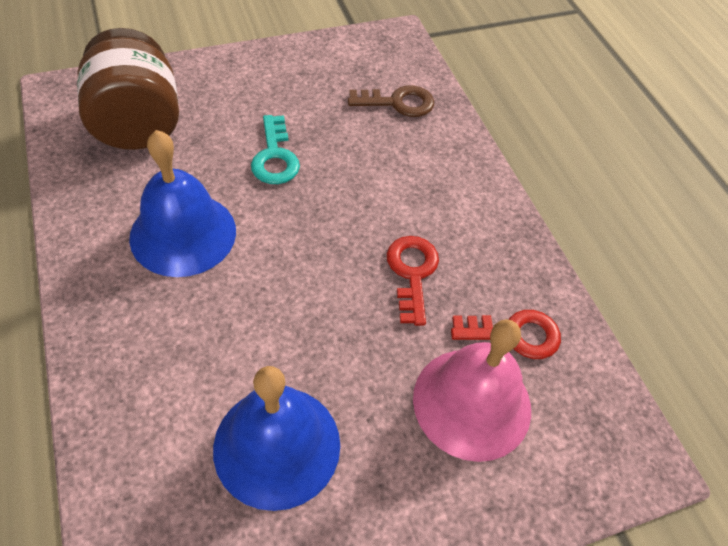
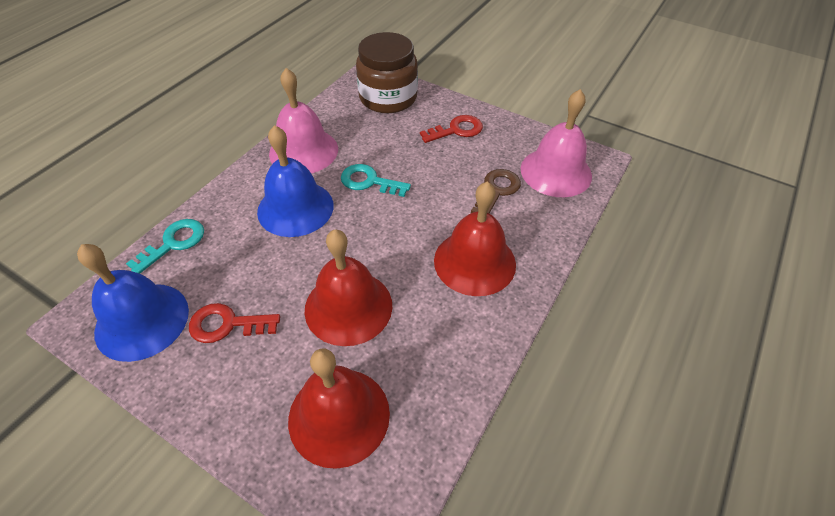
pink bell: [413,319,531,462] = 1 -> [269,68,338,173] [521,89,592,197] = 2
red bell: none = 0 -> [288,349,390,469] [305,229,392,346] [434,182,516,296] = 3
turquoise key: [251,115,300,184] = 1 -> [126,219,204,274] [341,164,411,197] = 2

